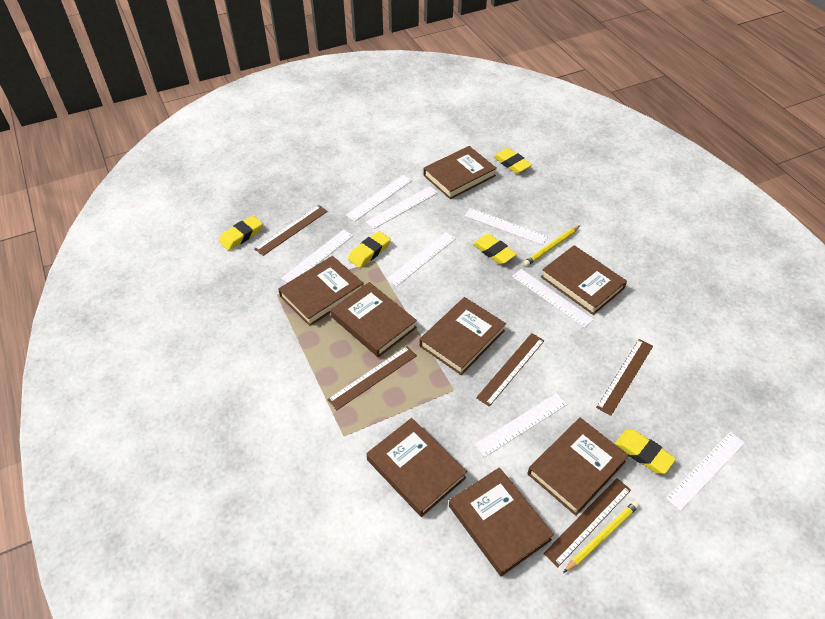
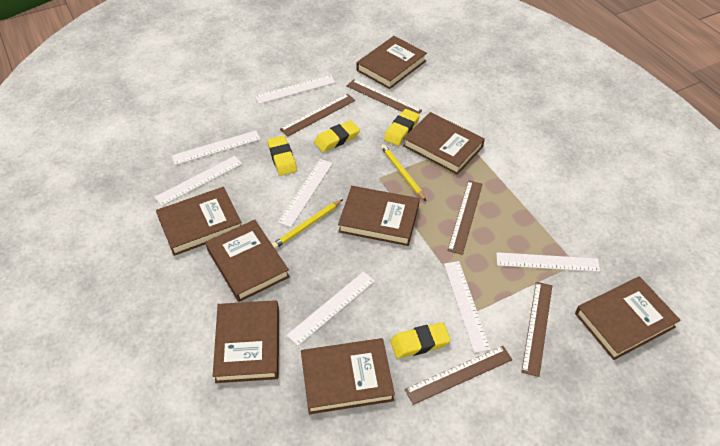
white ruler: [281,229,353,283] [346,175,412,222] [366,186,438,229] [387,232,456,287] [465,208,548,245] [475,393,567,457] [512,269,594,328] [666,432,745,511] = 8 -> [155,156,242,206] [171,131,261,165] [255,75,336,104] [278,159,333,227] [286,272,375,346] [444,261,491,353] [496,252,600,272] = 7
yellow eraser: [219,215,263,250] [348,231,391,268] [473,234,517,264] [493,148,532,174] [615,430,676,474] = 5 -> [267,136,297,176] [314,120,360,152] [384,109,420,146] [390,322,451,359] = 4

